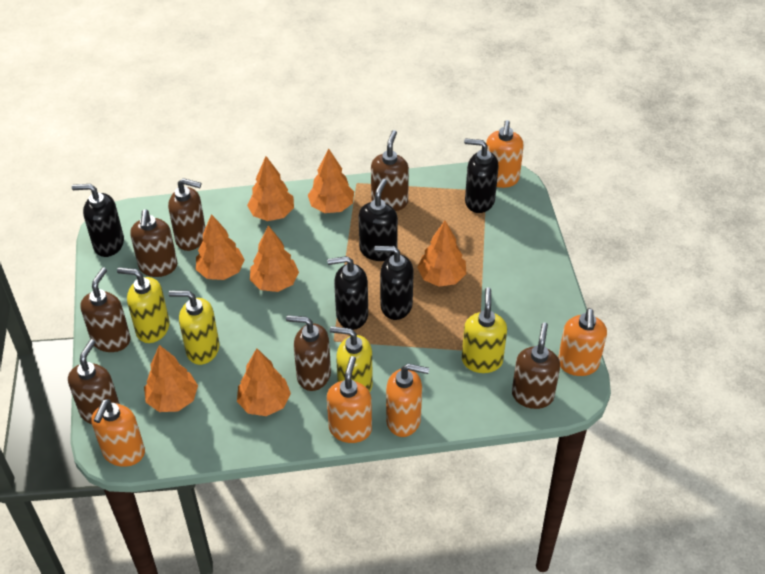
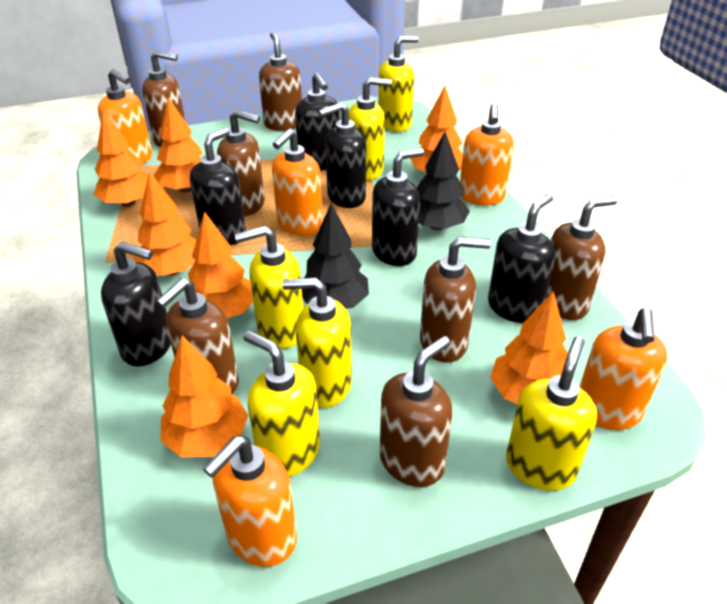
black soap dispenser: [72,184,124,257] [327,256,368,330] [359,179,398,261] [374,246,414,320] [464,138,499,213] = 5 -> [101,241,171,366] [190,128,246,246] [295,72,340,171] [319,102,366,208] [372,148,424,266] [488,194,555,323] = 6
black tree: none = 0 -> [302,204,369,309] [417,131,470,230] = 2
yellow soap dispenser: [117,267,170,343] [169,290,219,365] [330,326,373,392] [462,287,507,373] = 4 -> [234,225,303,349] [243,331,320,477] [282,277,352,408] [349,77,392,180] [378,36,419,132] [506,336,597,491] = 6

